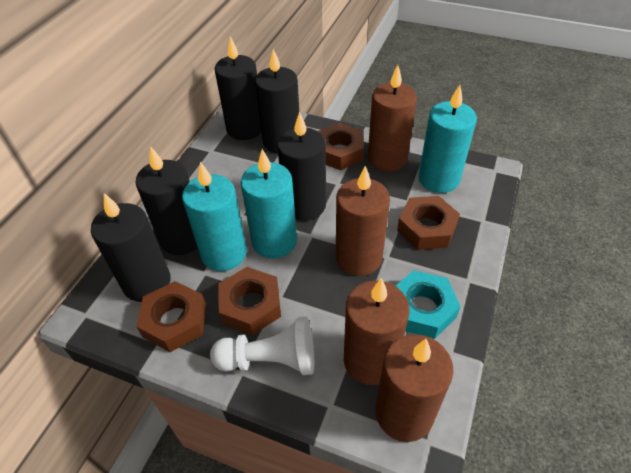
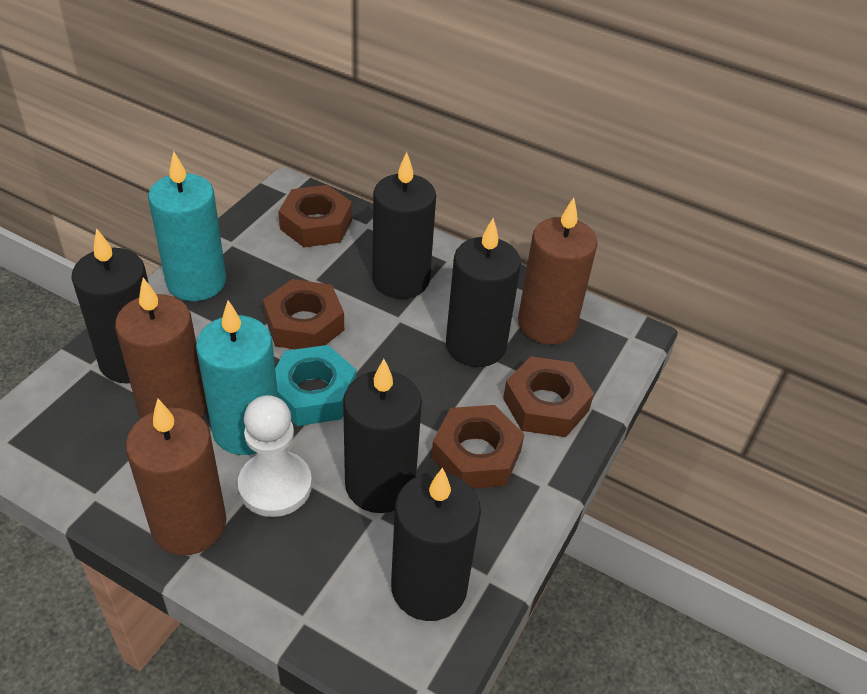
brown candle: [336,166,390,276] [344,278,410,385] [368,65,417,171] [376,334,453,442] = 4 -> [115,278,207,418] [126,399,227,555] [518,198,598,345] = 3
turquoise candle: [182,162,247,271] [240,149,297,258] [418,85,477,193] = 3 -> [148,151,226,301] [196,300,278,455] = 2

